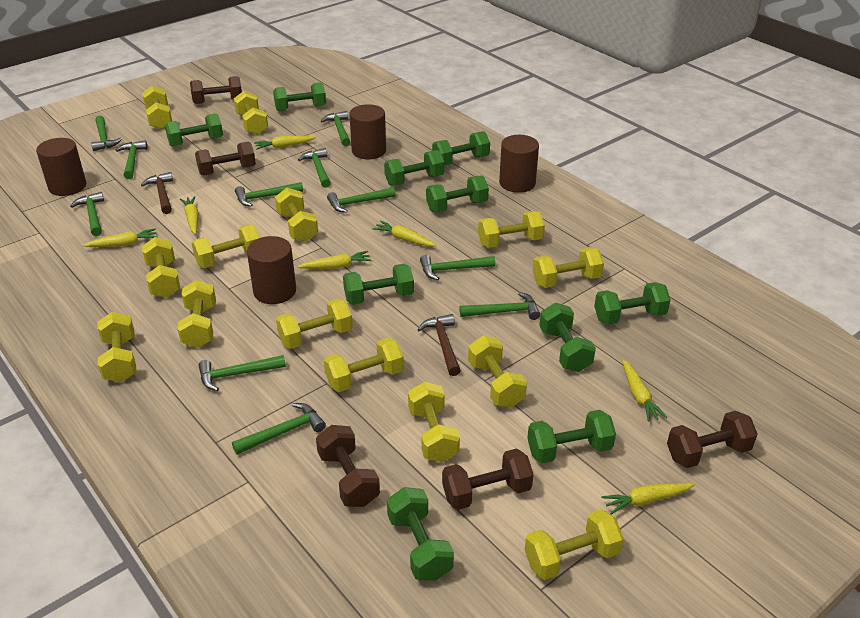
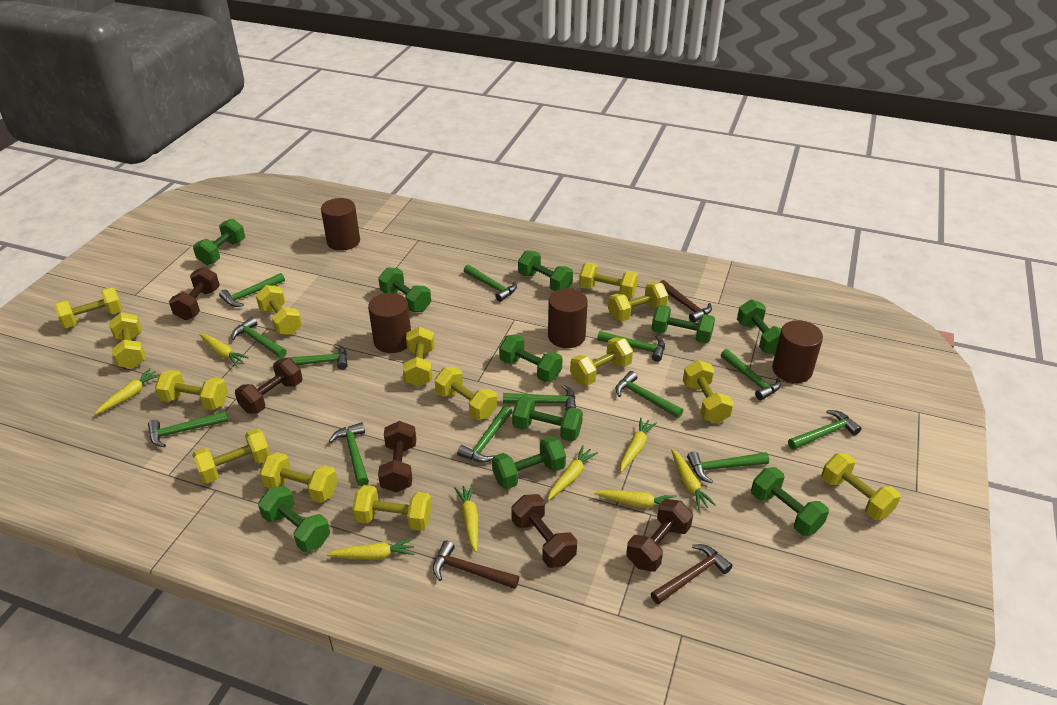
brown hammer: [141,172,173,214] [417,314,461,376] = 2 -> [433,541,519,589] [651,544,733,604] [659,280,712,323] = 3
green hammer: [70,192,104,236] [91,116,122,151] [116,140,148,179] [198,355,286,391] [232,403,326,455] [235,182,303,207] [298,148,331,188] [321,111,350,146] [327,187,396,213] [420,255,495,280] [459,292,540,320] = 11 -> [148,411,228,447] [219,273,285,307] [231,317,287,358] [276,344,347,369] [328,422,369,486] [457,406,512,463] [464,265,517,302] [503,385,576,410] [597,331,665,362] [615,371,683,418] [687,451,769,483] [721,349,781,400] [788,410,862,450] = 13
yellow carrot: [83,228,158,247] [180,196,199,235] [254,136,316,150] [297,251,372,269] [372,221,437,247] [602,483,695,515] [622,360,667,422] = 7 -> [95,368,160,414] [199,334,249,366] [327,538,414,560] [454,484,478,552] [548,445,598,500] [594,490,677,508] [620,417,657,472] [671,449,716,510] = 8

